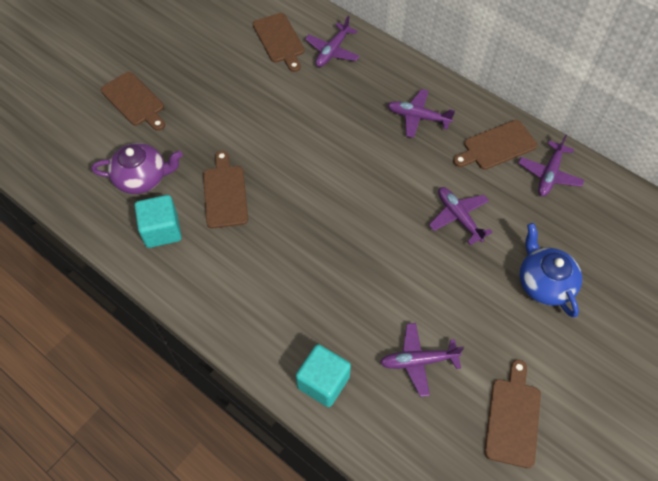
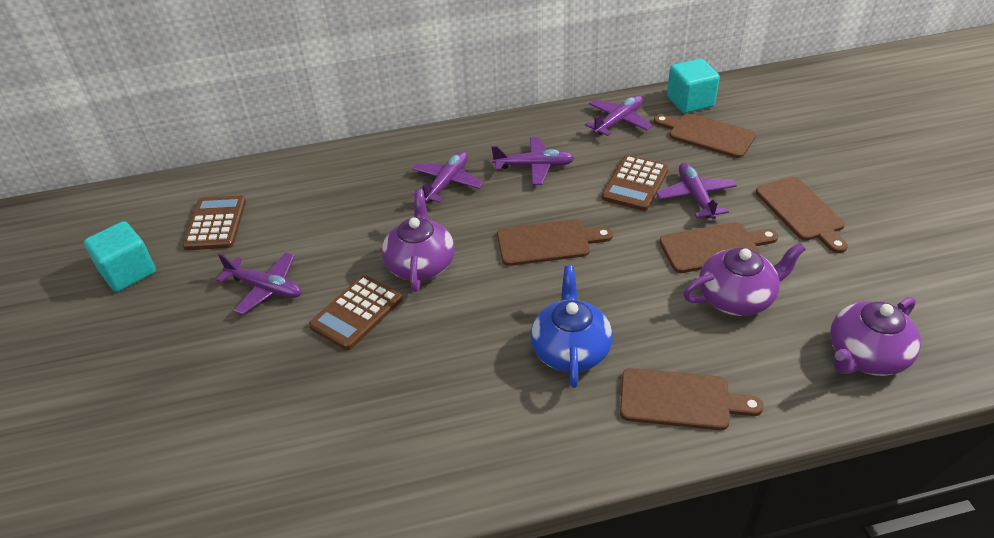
brown calculator: none = 0 -> [182,196,246,250] [309,275,402,350] [601,155,669,211] = 3
purple teapot: [91,143,183,194] = 1 -> [382,189,455,292] [683,243,806,316] [830,297,921,376] = 3

